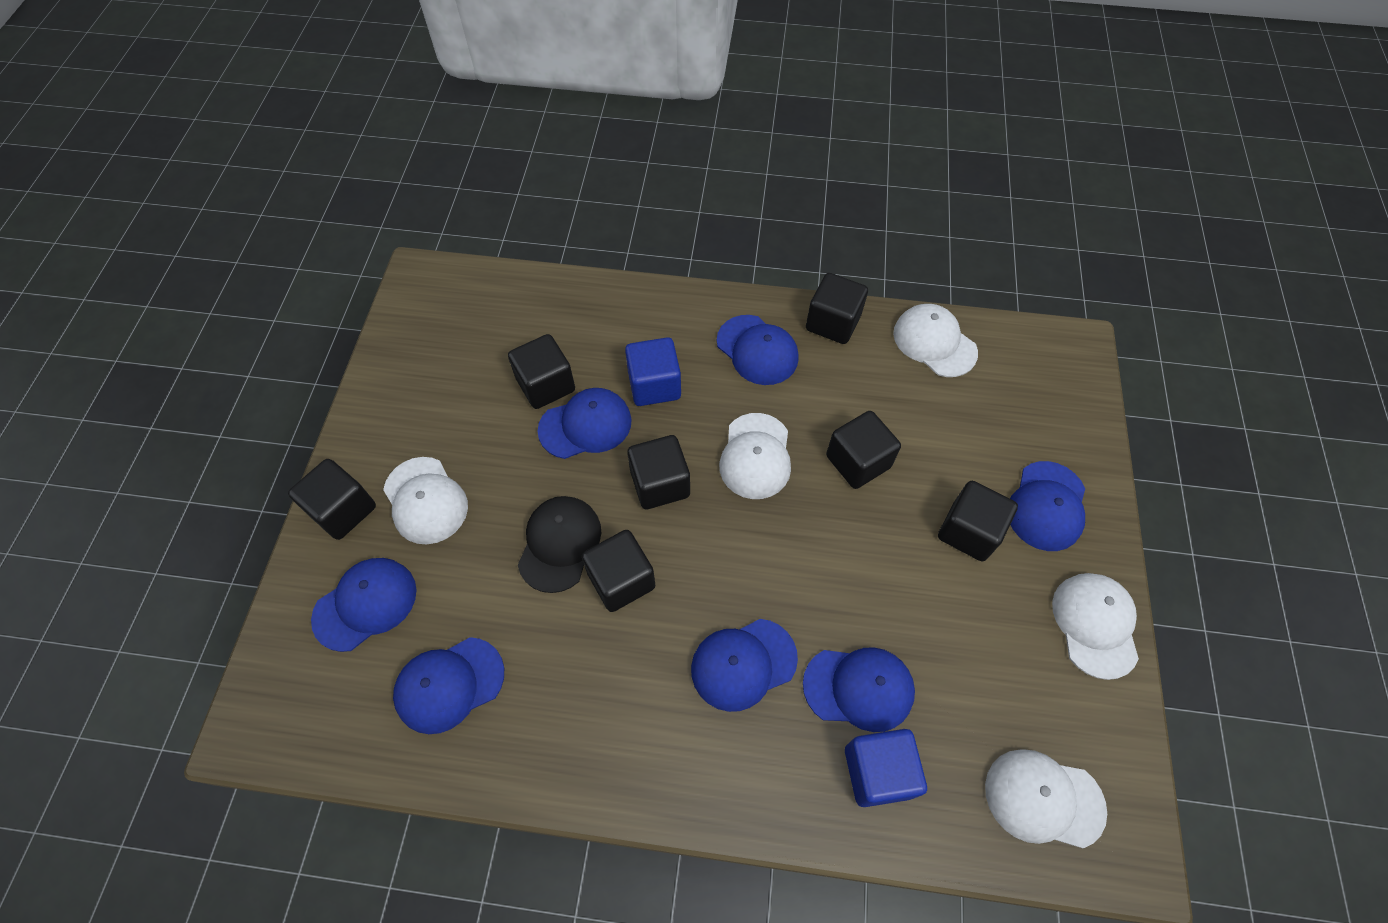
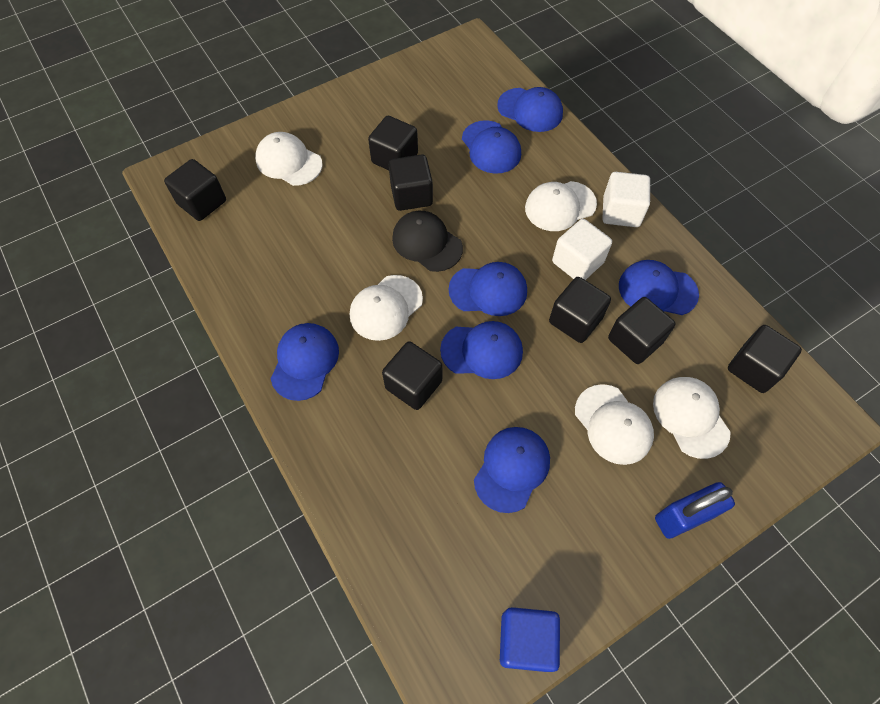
blue cube: [625,337,681,406] [845,729,927,807] = 2 -> [500,607,560,672] = 1
blue padlock: none = 0 -> [655,482,735,539] = 1
white cube: none = 0 -> [552,219,612,280] [602,172,650,227] = 2

